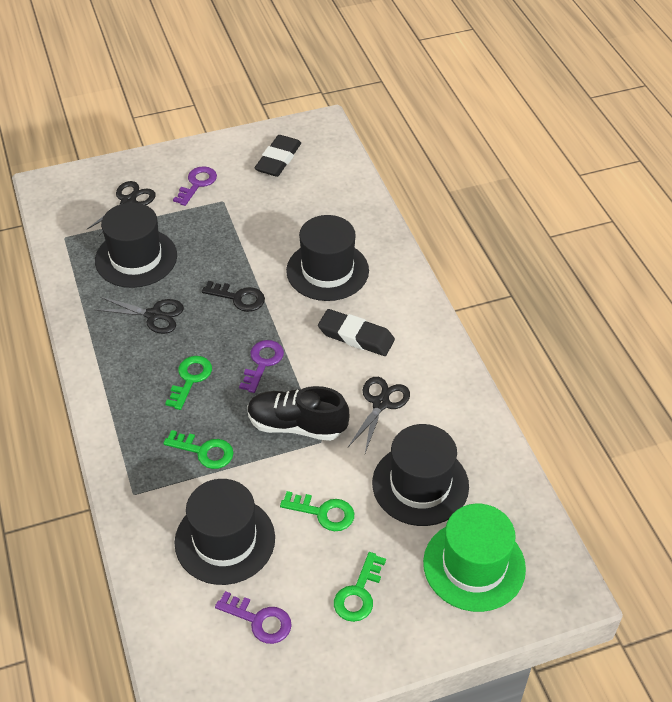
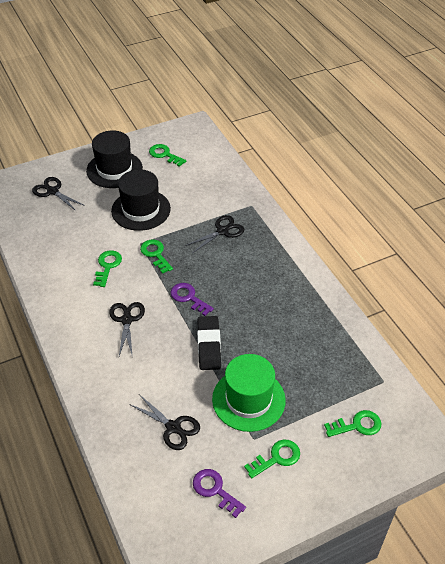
black eraser: [255,135,301,177] [318,309,395,356] = 2 -> [197,316,221,370] = 1
black hat: [95,203,177,288] [174,479,275,585] [286,215,369,301] [372,424,469,526] = 4 -> [86,130,143,188] [111,169,171,231] = 2
black key: [202,281,265,312] = 1 -> none = 0
black scissors: [87,181,156,236] [96,297,184,334] [348,377,410,453] = 3 -> [32,177,85,211] [109,302,145,358] [129,394,200,450] [185,215,244,253] = 4
black shoe: [248,386,349,441] = 1 -> none = 0
green key: [163,430,234,469] [165,356,212,410] [280,491,354,531] [334,552,386,622] = 4 -> [93,250,122,287] [140,239,173,274] [149,144,186,167] [244,440,300,479] [324,410,381,437] = 5
purple key: [173,166,217,206] [215,591,292,644] [239,340,284,393] = 3 -> [170,283,214,316] [193,469,246,518] = 2

